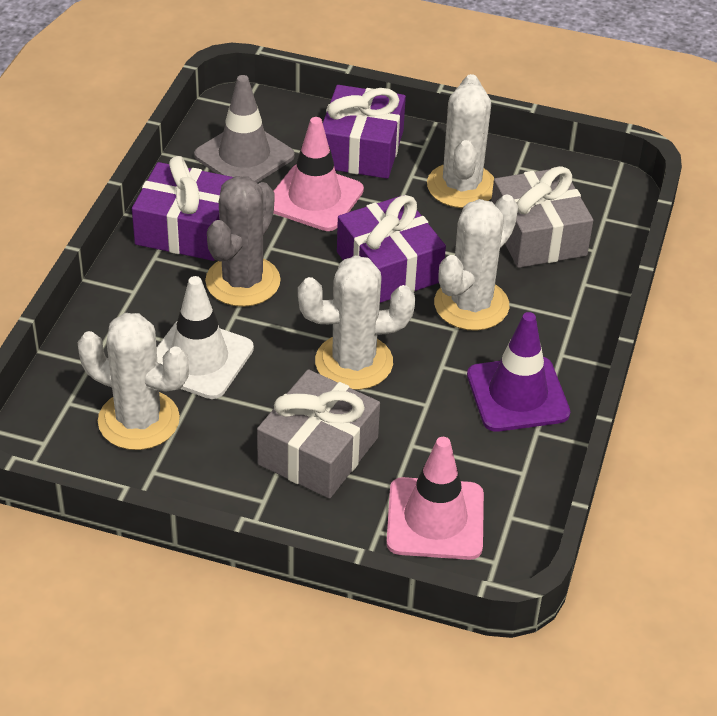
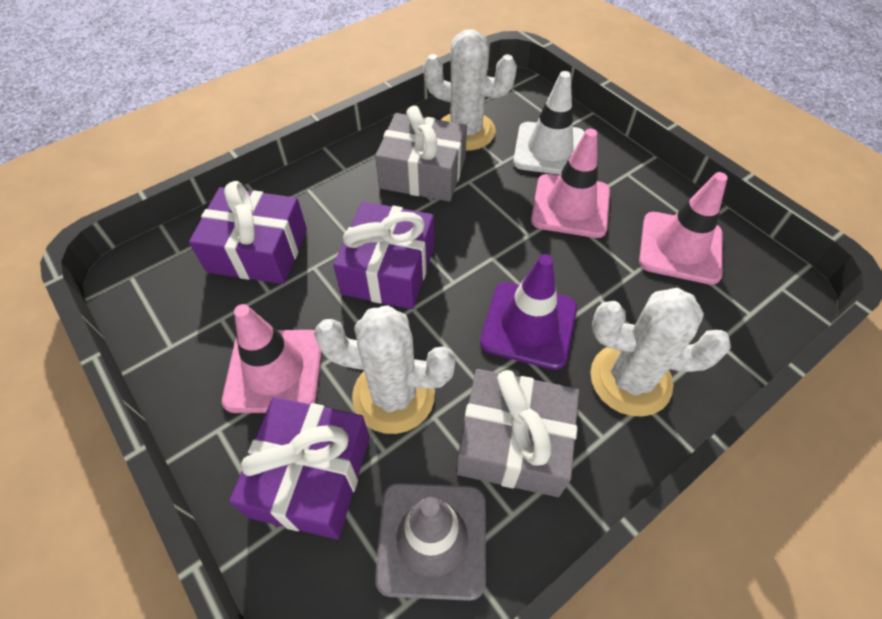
grey cactus: [205,176,281,307] = 1 -> none = 0
pink traffic cone: [273,117,364,231] [386,437,484,560] = 2 -> [222,304,322,413] [531,129,610,238] [639,172,728,285] = 3
white cactus: [77,313,189,450] [298,255,415,390] [427,74,495,208] [434,195,518,331] = 4 -> [314,305,456,434] [423,29,517,151] [591,288,731,416] = 3

